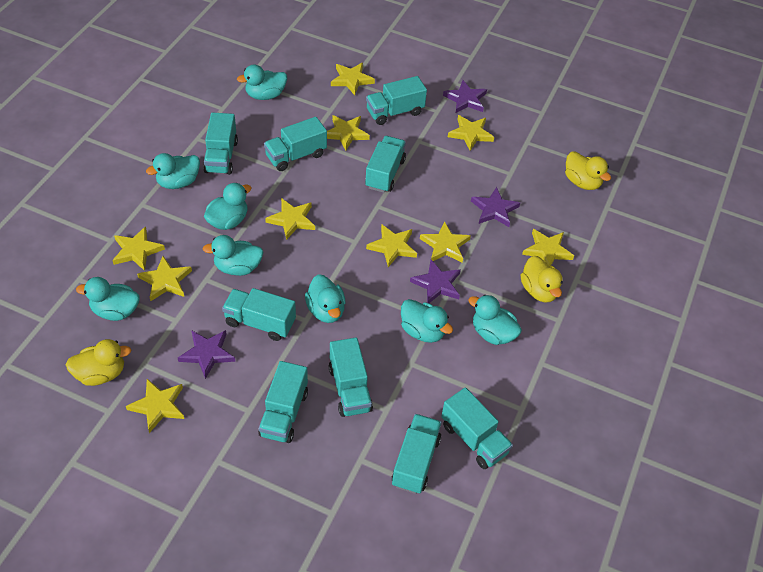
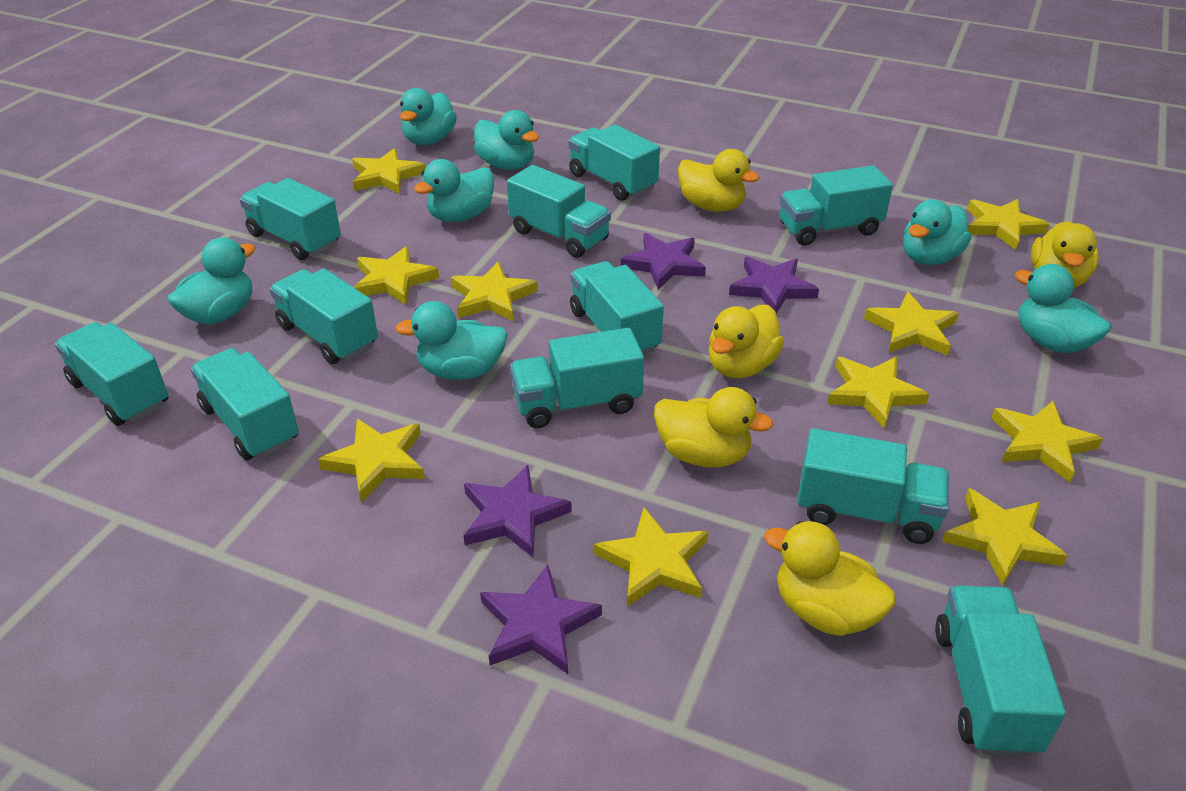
turquoise duck: [76,277,140,321] [146,153,200,189] [203,235,264,276] [204,183,251,230] [237,65,287,100] [305,274,346,323] [401,299,453,343] [468,295,522,345] = 8 -> [167,237,255,324] [395,301,508,380] [400,88,457,145] [414,159,494,222] [474,110,539,170] [903,199,972,265] [1015,264,1111,353] = 7
turquoise truck: [203,112,238,175] [222,288,296,341] [258,361,308,443] [264,117,327,171] [329,337,373,417] [365,136,406,193] [366,76,427,125] [392,414,442,494] [441,387,513,469] = 9 -> [55,322,168,426] [190,348,299,460] [240,178,341,260] [270,269,378,364] [507,165,611,258] [510,328,644,428] [568,125,660,201] [570,261,664,355] [780,165,893,246] [797,428,949,544] [935,585,1066,757] = 11
yellow duck: [66,339,131,386] [521,256,563,303] [565,151,611,190] = 3 -> [654,387,773,468] [678,149,760,212] [709,305,784,378] [764,521,896,636] [1031,221,1099,288] = 5

